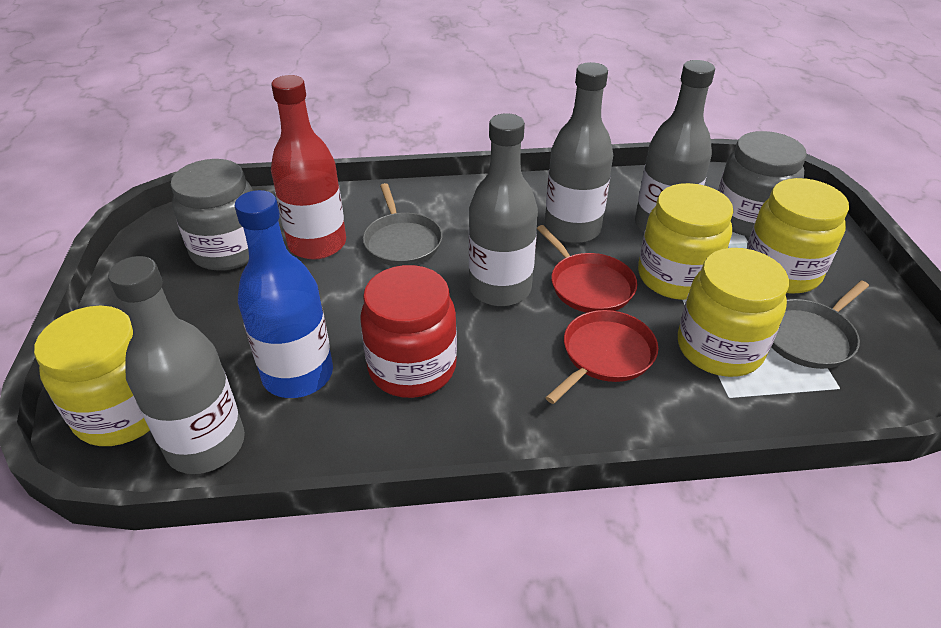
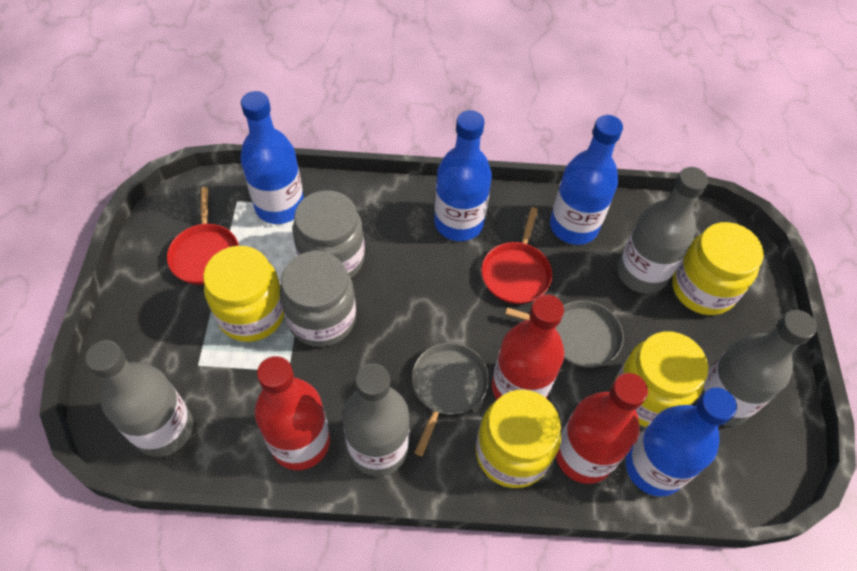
blue bottle: [235,190,333,398] = 1 -> [240,91,304,224] [434,110,492,241] [550,115,623,245] [626,387,737,496] = 4
red bottle: [271,75,346,260] = 1 -> [255,356,330,470] [492,294,564,400] [556,373,648,484] = 3
red jar: [360,265,457,398] = 1 -> none = 0

